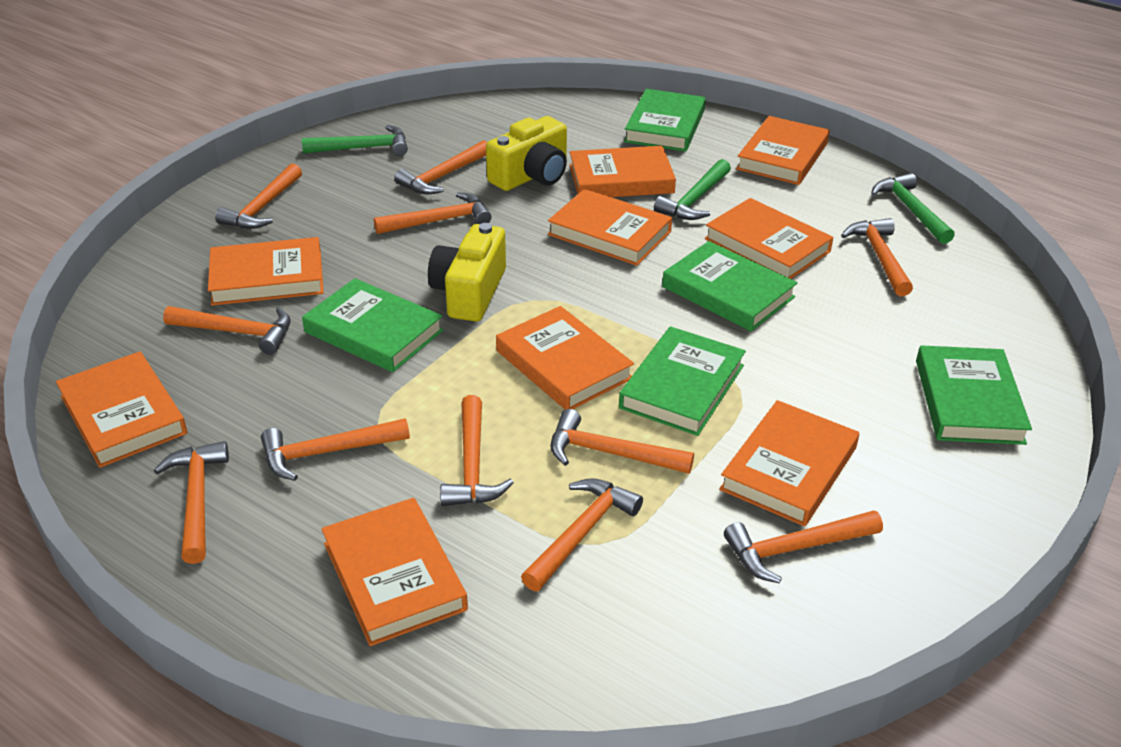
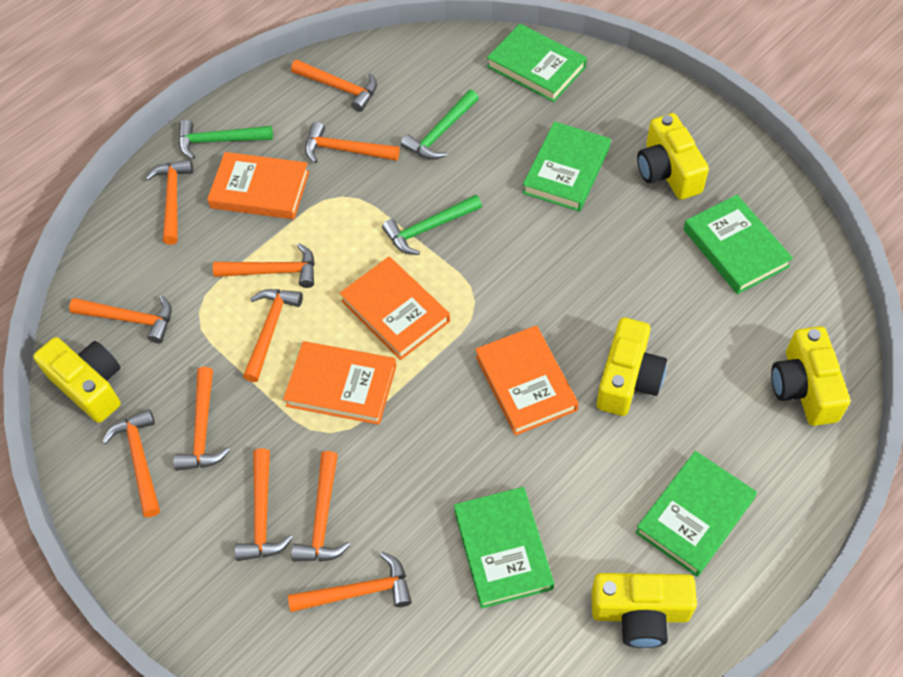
orange book: [56,352,187,468] [208,237,324,305] [321,498,468,646] [496,306,634,410] [548,189,672,266] [570,146,676,197] [705,198,833,279] [719,400,859,526] [736,116,830,185] = 9 -> [207,152,309,219] [283,341,396,425] [340,257,450,360] [475,325,579,436] = 4
yellow camera: [428,223,506,322] [486,116,567,191] = 2 -> [33,337,121,423] [591,573,697,648] [597,318,667,416] [637,113,709,200] [771,326,850,426] = 5

